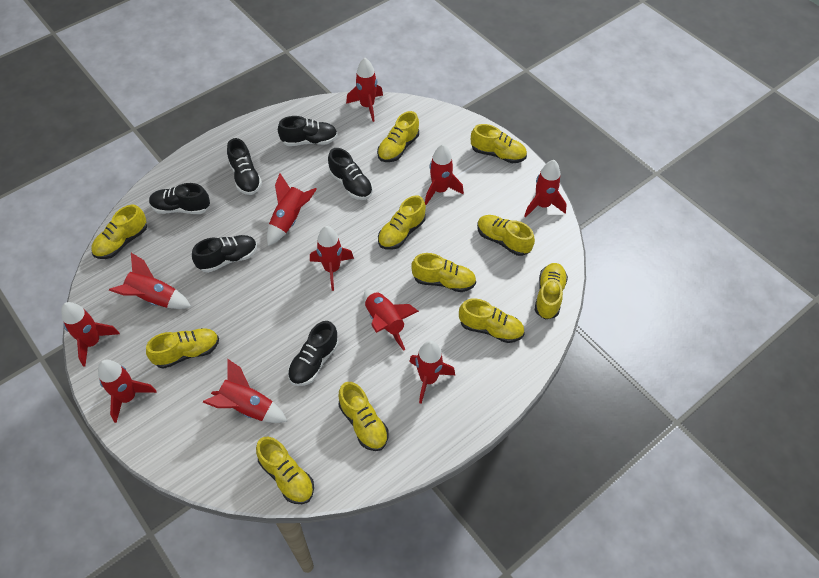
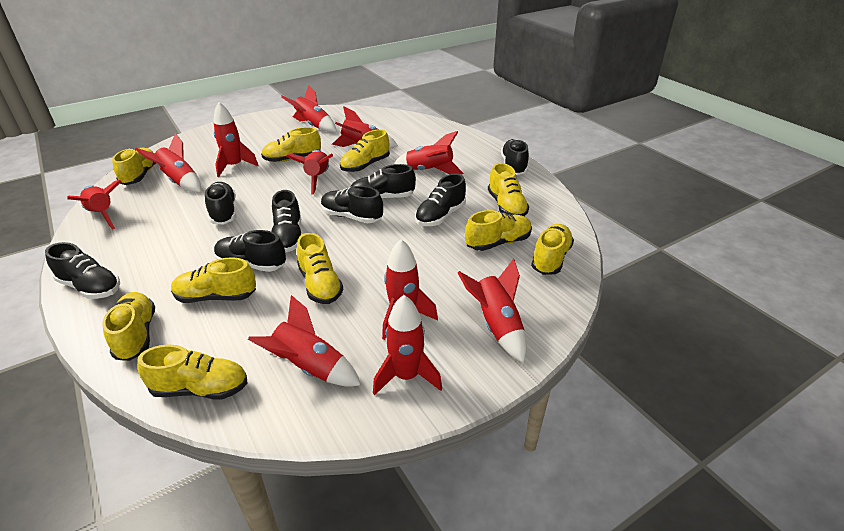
black shoe: [149,183,210,214] [192,235,257,273] [227,138,262,195] [278,116,338,146] [288,321,339,386] [328,148,373,200] = 6 -> [45,242,120,299] [205,182,236,224] [214,230,286,272] [271,190,302,253] [321,186,383,223] [351,164,416,198] [415,174,466,226] [501,139,529,175] = 8
yellow shoe: [91,205,147,259] [146,328,219,369] [256,437,314,504] [338,382,389,451] [377,111,419,162] [378,195,426,250] [411,253,476,292] [459,299,524,343] [471,124,527,163] [477,215,535,256] [535,263,568,320] = 11 -> [103,292,155,361] [112,148,156,185] [137,344,247,399] [171,257,256,303] [261,127,321,162] [297,233,344,304] [340,129,390,172] [465,210,532,251] [488,163,529,216] [531,224,574,275] = 10

